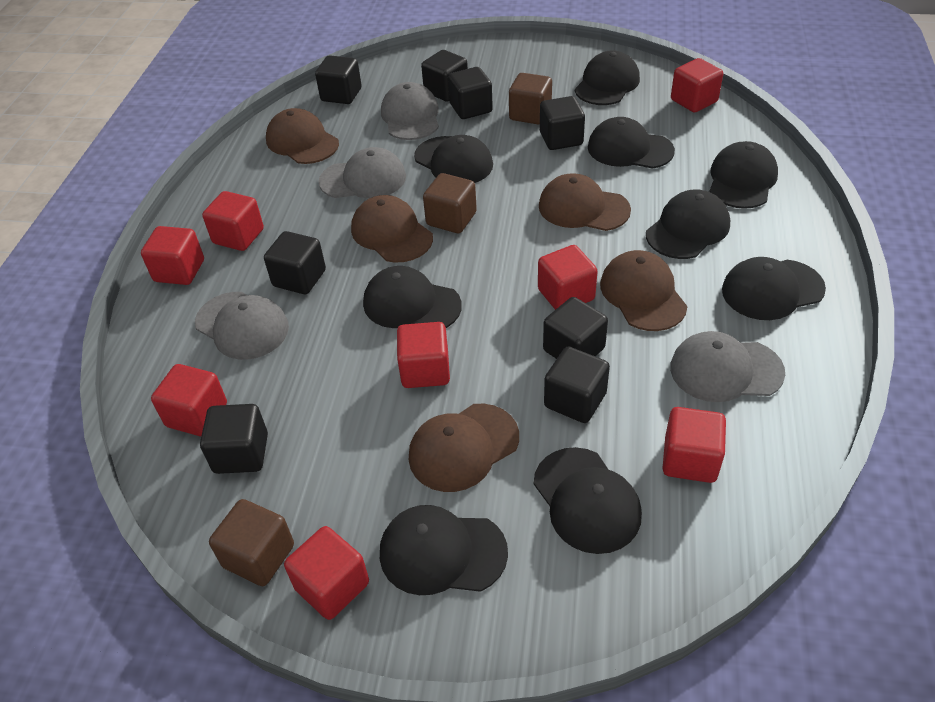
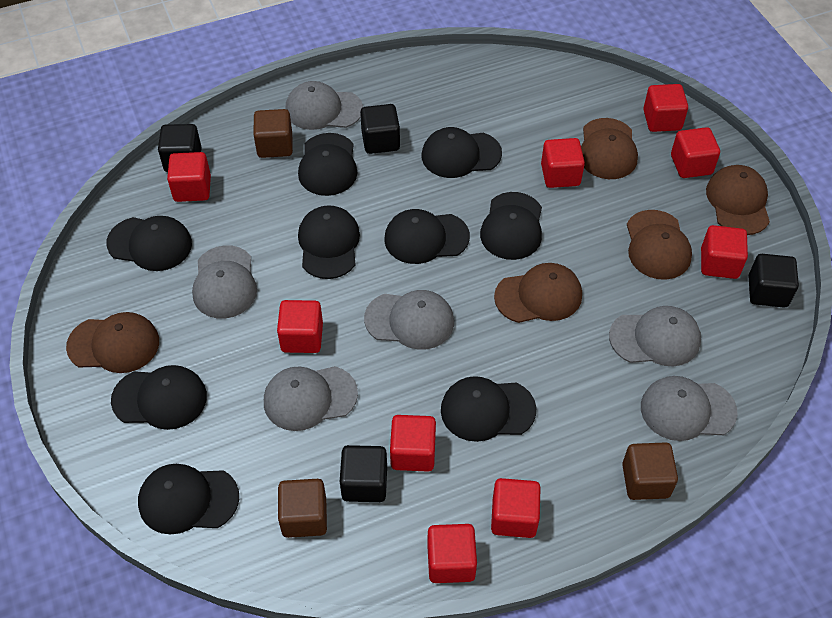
black cube: [200,404,268,474] [264,231,326,294] [315,55,361,104] [421,50,468,102] [448,67,493,119] [540,96,585,150] [543,297,608,359] [544,347,610,423] = 8 -> [158,124,202,172] [340,445,387,502] [360,104,400,154] [748,254,799,308] = 4
grey cap: [195,292,289,360] [318,147,406,198] [381,82,439,140] [670,331,785,402] = 4 -> [192,245,257,319] [264,366,358,431] [286,81,363,130] [364,290,454,350] [609,306,701,366] [641,376,738,441] = 6
red cube: [141,226,204,285] [151,364,227,436] [202,191,264,251] [284,526,369,620] [397,322,450,388] [538,245,598,310] [663,407,726,483] [671,58,723,112] = 8 -> [167,152,211,202] [277,300,323,353] [390,415,436,472] [427,524,477,583] [491,478,541,538] [541,138,585,188] [643,84,688,132] [671,127,720,178] [701,225,748,279] = 9

